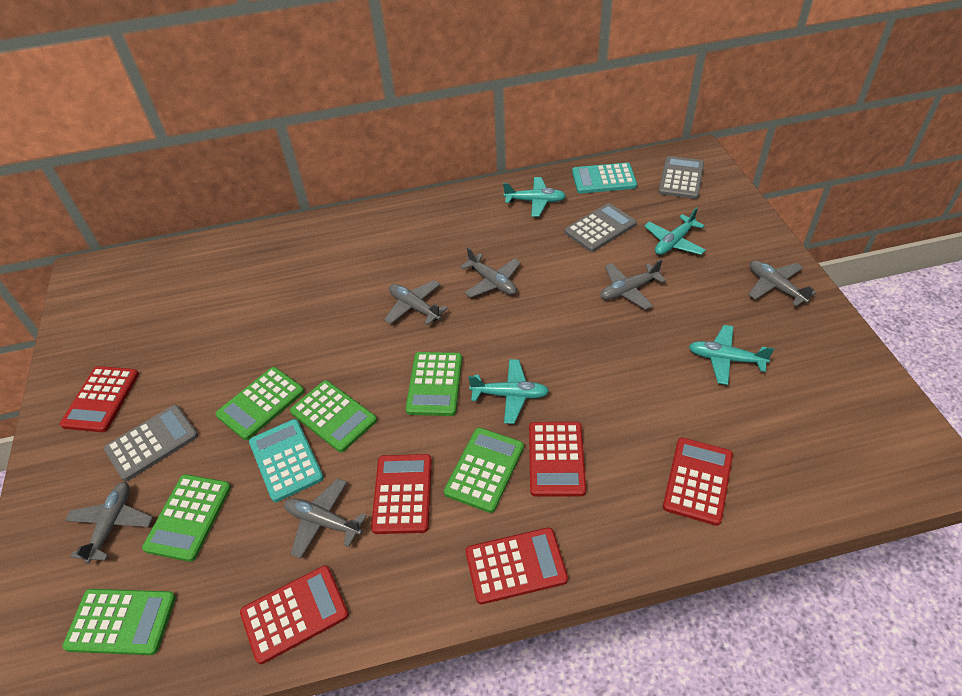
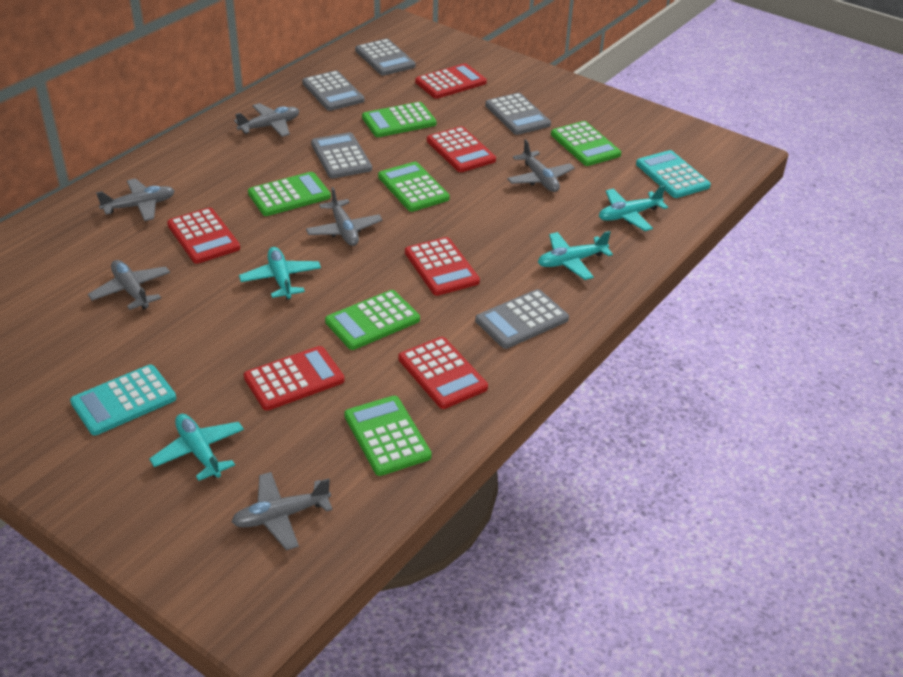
grey calculator: [104,405,198,481] [564,203,637,252] [658,156,704,199] = 3 -> [302,70,364,111] [311,132,372,179] [355,39,416,76] [475,289,569,349] [485,93,551,135] = 5

